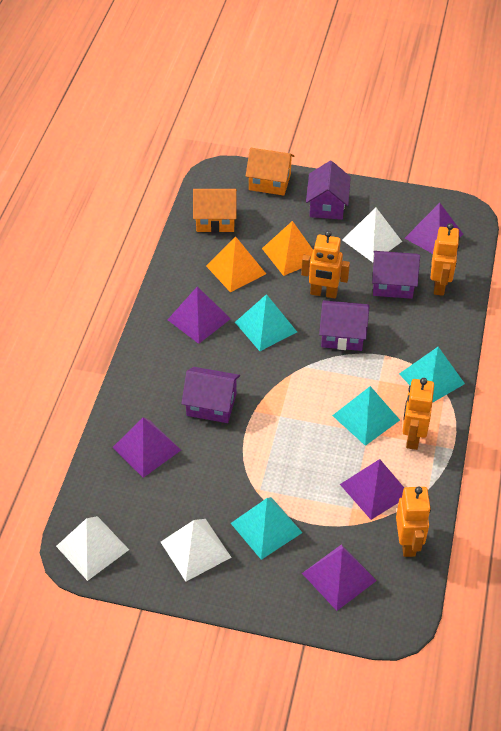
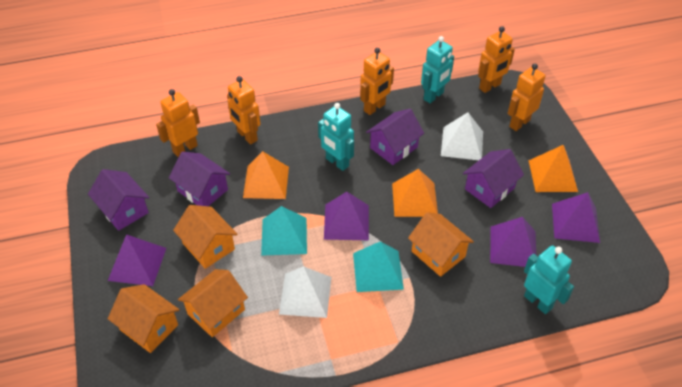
orange house: [193,189,237,233] [246,148,295,196] = 2 -> [108,284,180,353] [173,205,238,269] [178,269,248,337] [408,212,474,277] = 4
orange pyramid: [206,237,266,293] [262,221,313,276] = 2 -> [243,151,289,199] [392,169,438,217] [528,145,578,192] = 3
orange robot: [301,231,350,299] [396,486,431,557] [402,378,434,450] [431,223,460,296] = 4 -> [156,89,200,157] [227,76,261,145] [360,48,394,115] [478,26,515,93] [507,64,546,131] = 5
purple pyramid: [112,417,181,478] [167,286,231,344] [302,544,377,611] [340,459,404,520] [405,203,463,254] = 5 -> [108,234,166,286] [324,192,369,240] [490,217,536,267] [552,192,600,243] = 4
turquoise pyramid: [231,497,303,560] [235,294,297,351] [332,386,400,446] [399,347,465,403] = 4 -> [261,206,307,256] [353,242,404,292] = 2
turquoise robot: none = 0 -> [318,103,354,171] [421,36,454,103] [524,245,574,314] = 3
white pyramid: [56,516,129,581] [161,519,232,582] [342,207,402,262] = 3 -> [279,266,331,318] [441,112,483,160] = 2

